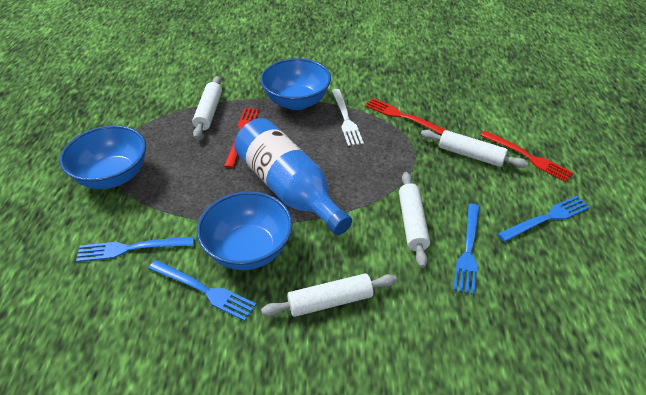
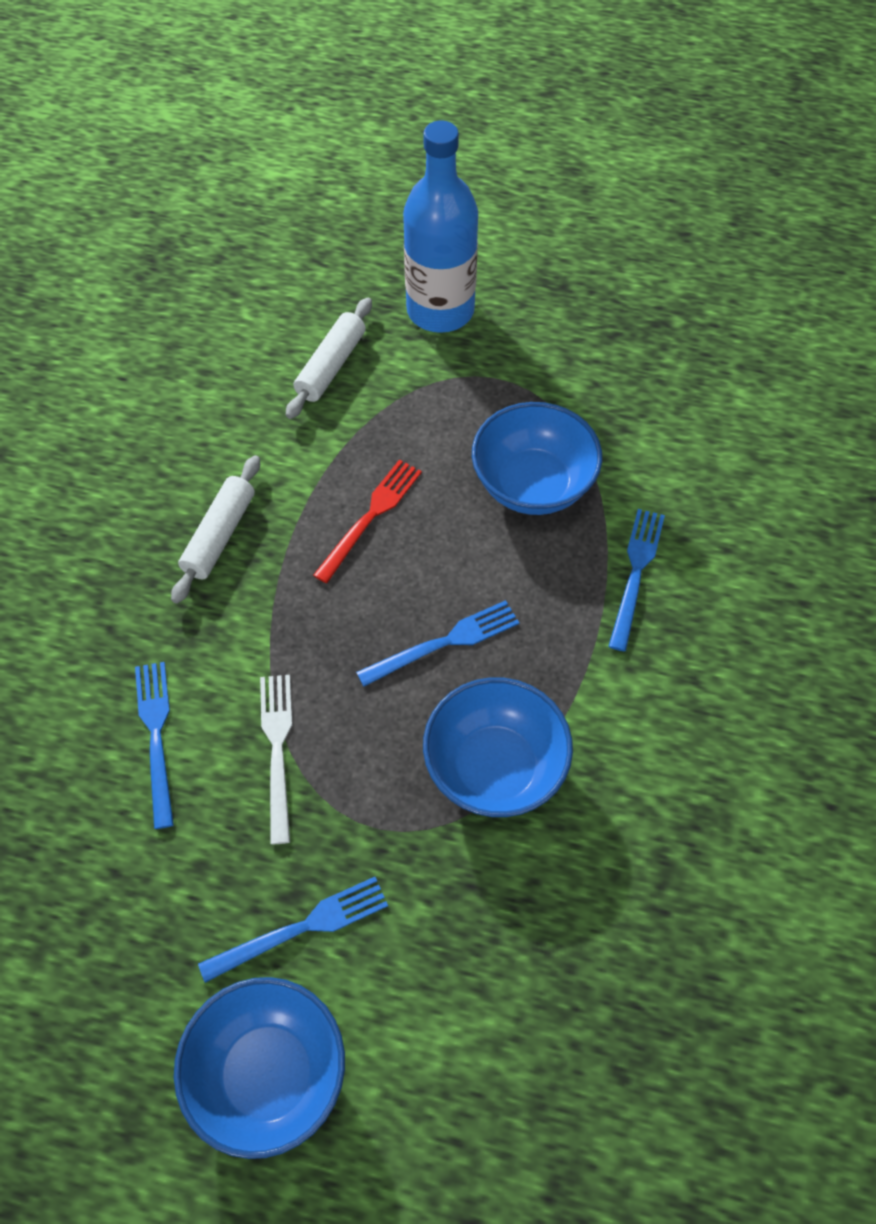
red fork: [224,108,259,168] [365,98,446,135] [480,131,574,182] = 3 -> [313,459,422,583] = 1
white rolling pin: [192,76,222,139] [261,274,397,317] [399,172,430,268] [421,130,528,168] = 4 -> [171,455,260,604] [286,298,372,419] = 2

